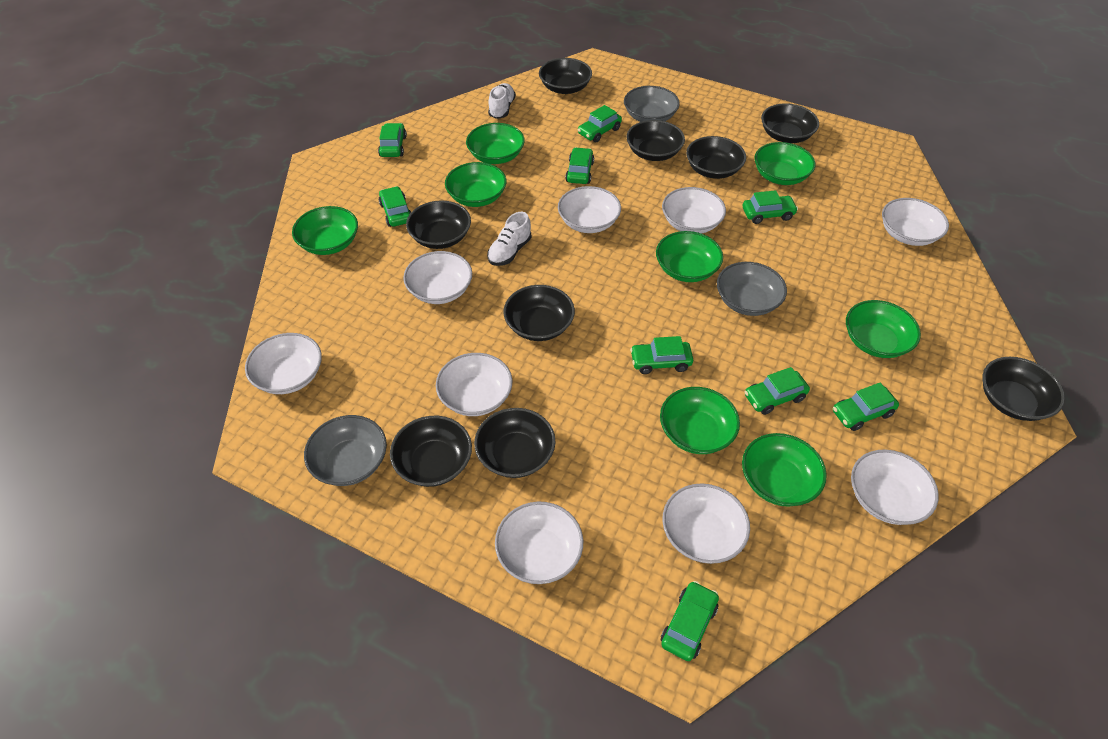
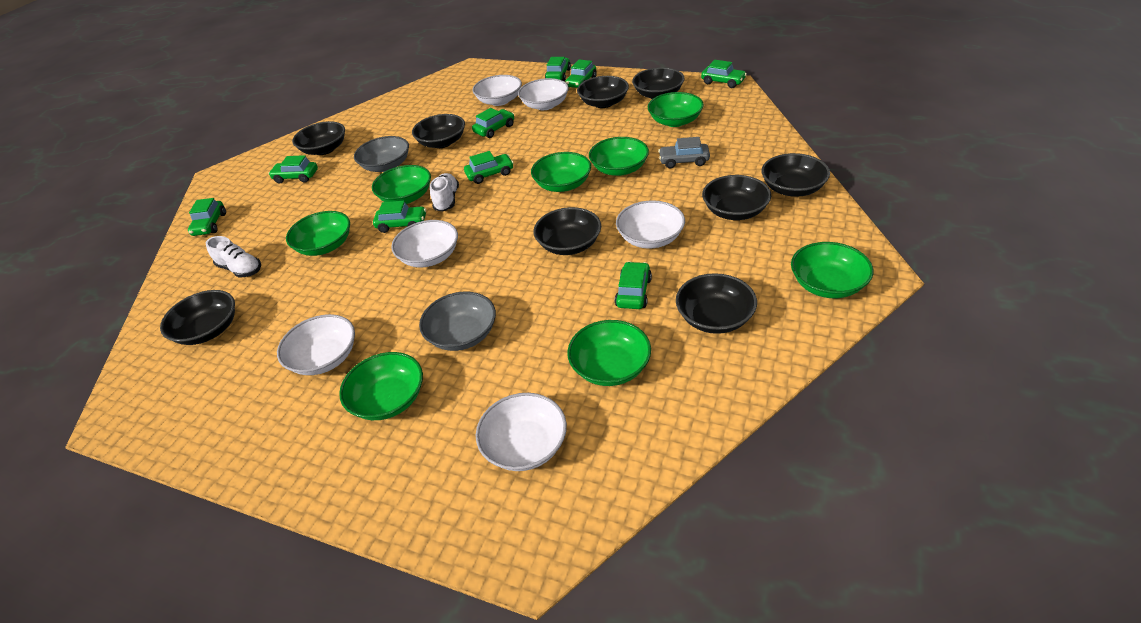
grey bowl: [304,415,387,486] [624,86,680,122] [717,262,787,316] = 3 -> [354,136,409,172] [419,292,496,351] = 2
grey car: none = 0 -> [658,137,710,168] = 1
white bowl: [245,333,322,394] [403,251,472,304] [436,353,512,416] [495,501,583,584] [558,186,621,233] [662,187,726,234] [662,483,750,564] [851,450,939,525] [882,198,949,246] = 9 -> [277,314,355,375] [391,220,458,267] [472,75,522,106] [476,393,567,471] [518,78,569,110] [616,200,685,248] = 6

